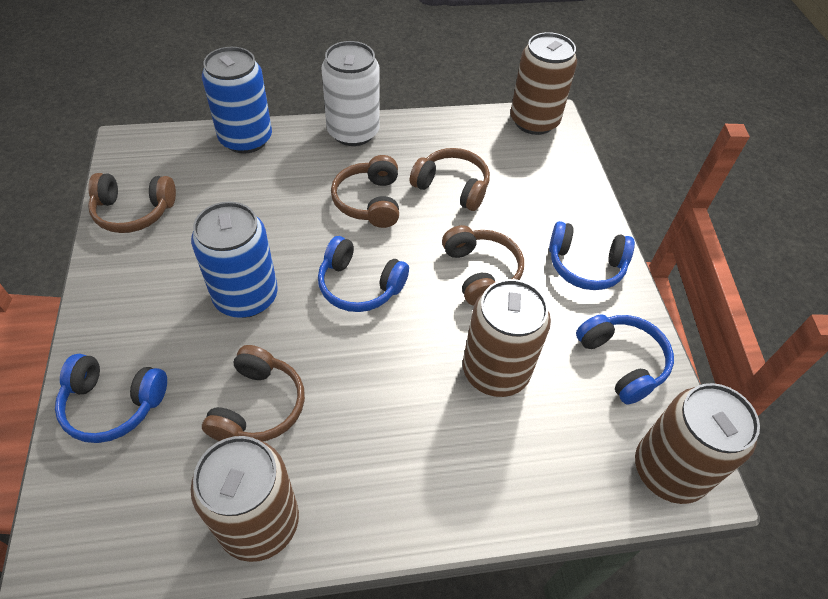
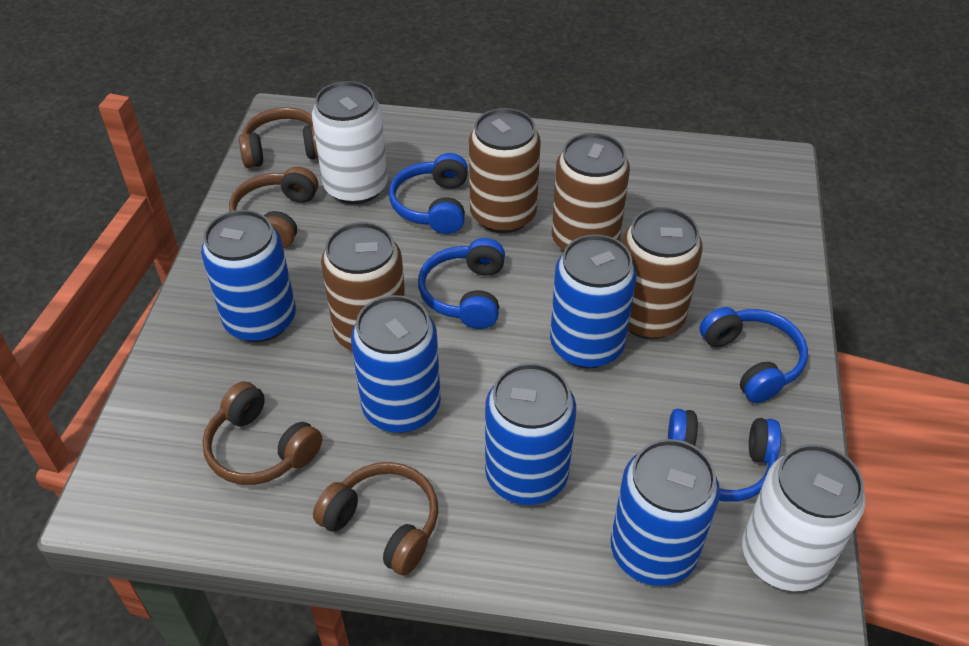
blue can: [191,202,278,318] [202,47,272,154] = 2 -> [201,210,296,342] [351,295,441,433] [485,363,576,505] [550,234,637,369] [611,439,720,586] = 5
brown headphones: [88,173,176,233] [202,345,305,442] [331,155,399,228] [410,148,490,211] [442,225,524,306] = 5 -> [202,381,322,485] [229,166,318,248] [239,107,318,168] [313,462,438,576] = 4
white can: [322,41,380,146] = 1 -> [312,81,388,204] [742,444,865,591] = 2

